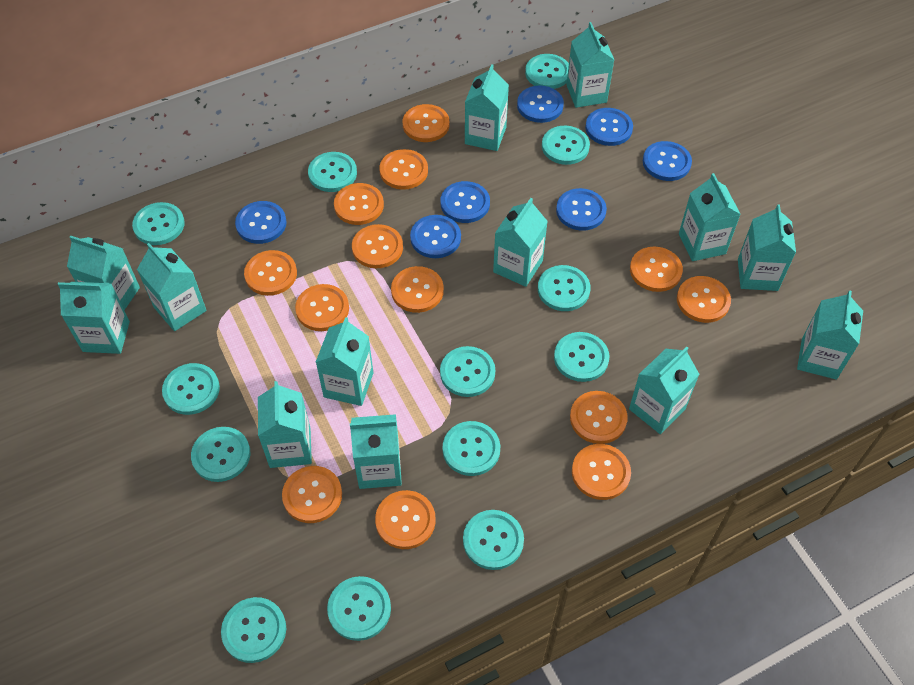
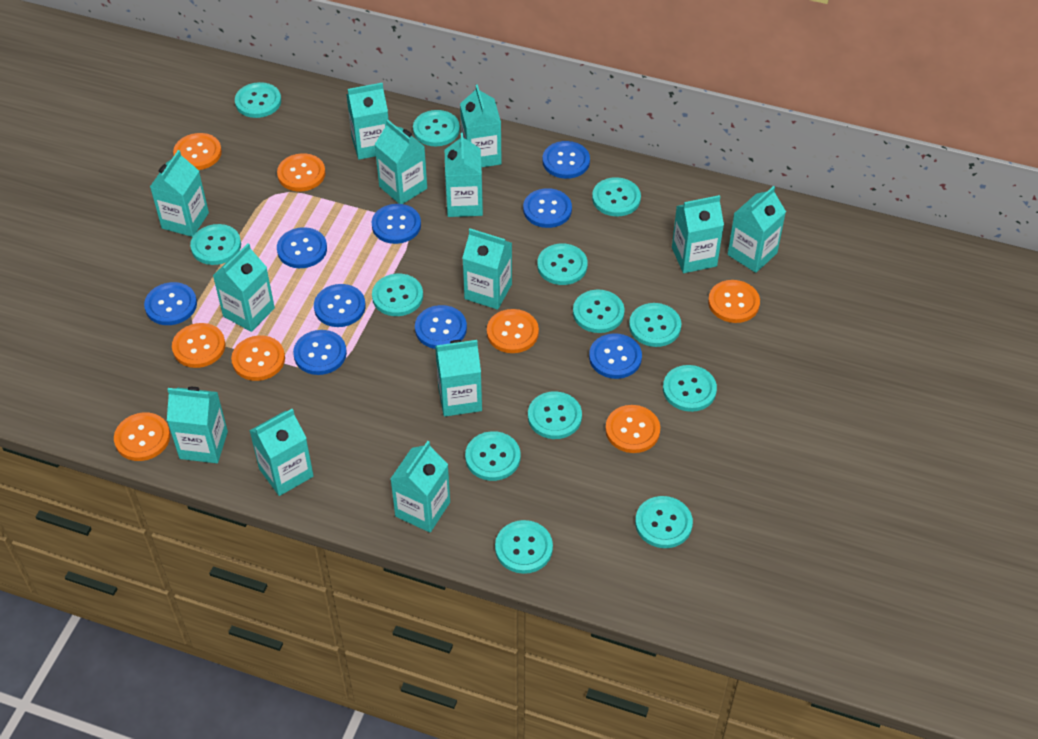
blue button: [235,201,287,244] [410,215,461,258] [441,181,490,223] [517,85,564,123] [556,188,607,231] [585,108,633,146] [643,141,692,181] = 7 -> [144,282,197,325] [277,227,327,268] [293,330,347,375] [314,284,366,327] [372,204,421,244] [415,305,467,349] [523,188,572,228] [543,141,590,179] [589,333,642,379] = 9
orange button: [244,250,297,296] [282,466,342,523] [295,284,349,331] [334,183,384,225] [352,224,403,268] [375,490,436,549] [379,149,428,190] [391,266,444,313] [403,104,450,142] [570,391,628,444] [572,444,631,500] [630,247,683,292] [677,276,731,323] = 13 -> [114,412,170,461] [172,323,225,368] [173,133,222,170] [231,335,285,381] [277,153,326,192] [487,309,539,353] [605,405,660,453] [708,280,760,323] = 8

